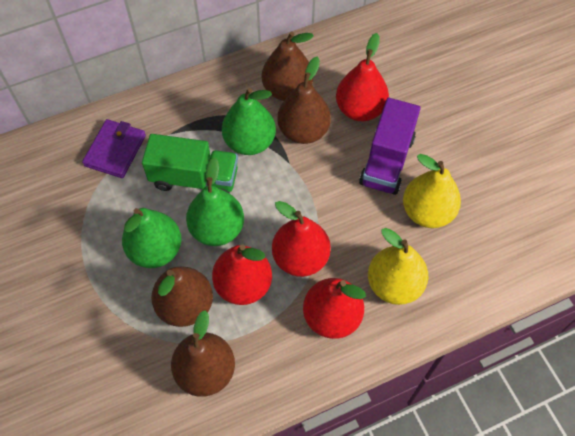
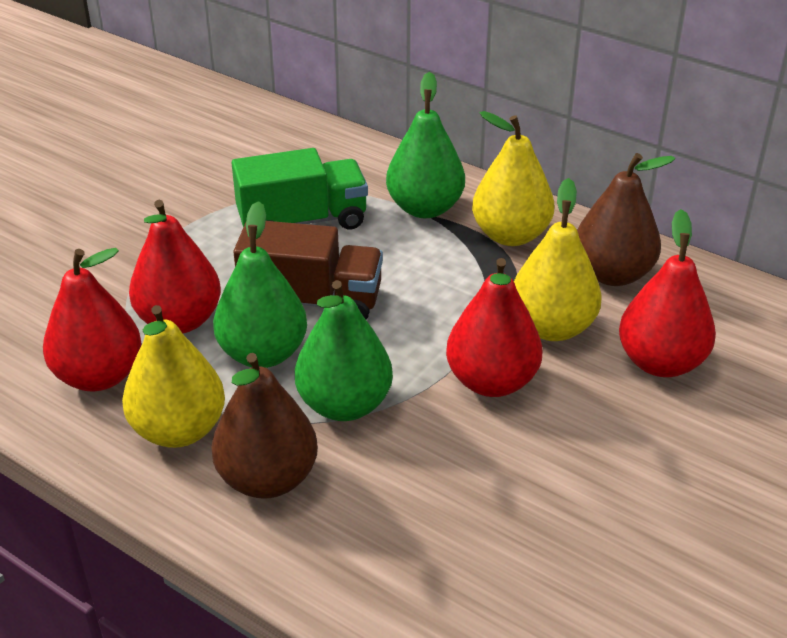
brown pear: [151,267,213,327] [171,310,235,397] [262,32,314,101] [277,56,331,144] = 4 -> [211,353,318,499] [577,153,676,286] = 2
brown truck: none = 0 -> [233,221,383,319] = 1
purple truck: [359,98,421,195] = 1 -> none = 0
purple wallet: [82,119,146,178] = 1 -> none = 0
yellow pear: [368,228,428,305] [403,154,461,228] = 2 -> [122,305,225,448] [472,111,554,246] [514,178,602,341] = 3

